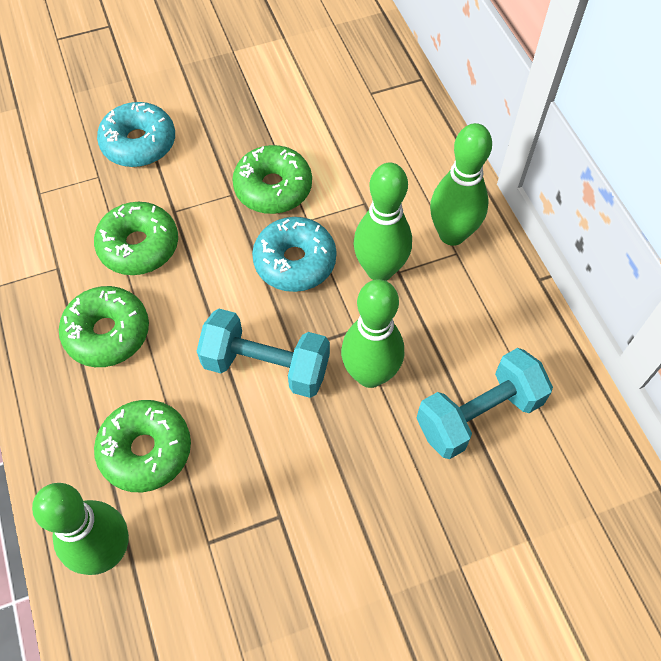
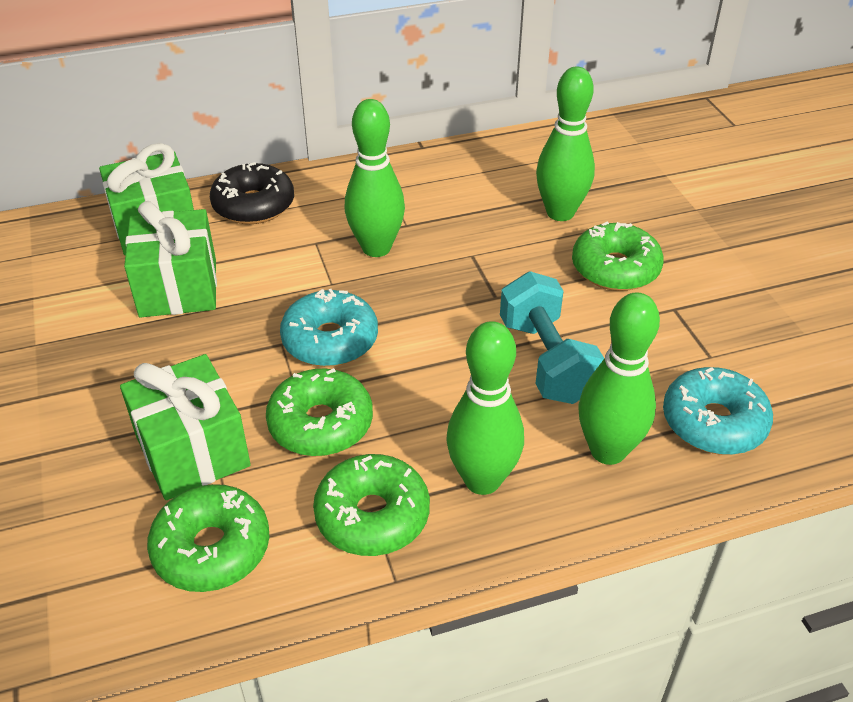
black donut: none = 0 -> [210,162,294,224] = 1
green gift: none = 0 -> [99,143,194,255] [120,354,251,500] [124,201,217,318] = 3
turquoise dumbbell: [197,309,330,398] [417,348,553,459] = 2 -> [500,271,604,404] = 1

